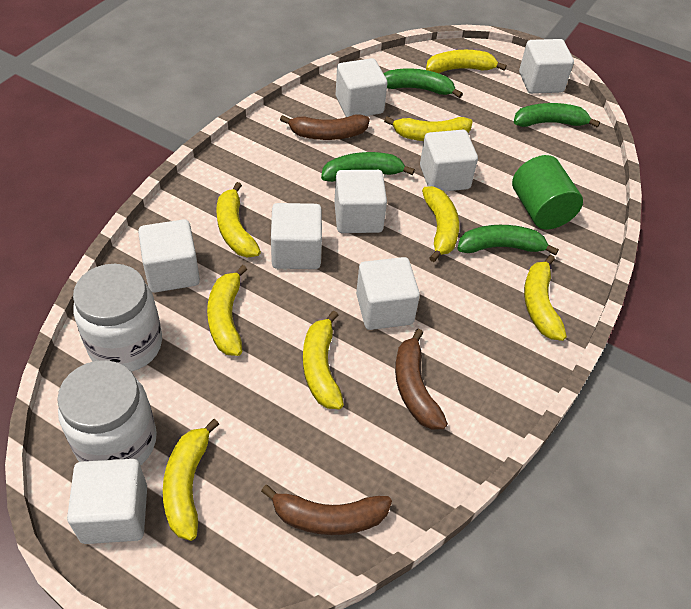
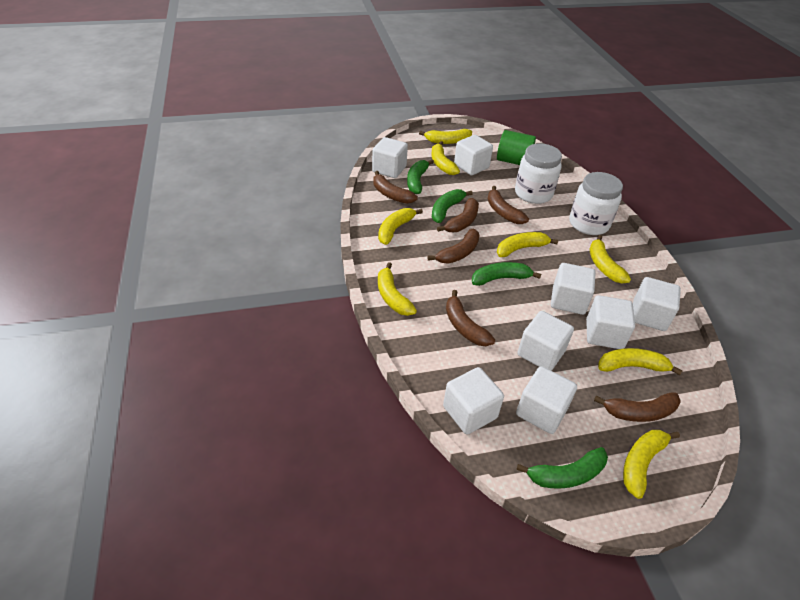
brown banana: [261,485,392,535] [280,114,370,140] [395,329,448,429] = 3 -> [373,171,418,204] [427,229,480,264] [437,198,479,232] [446,290,495,346] [488,186,529,224] [594,392,681,422] = 6

